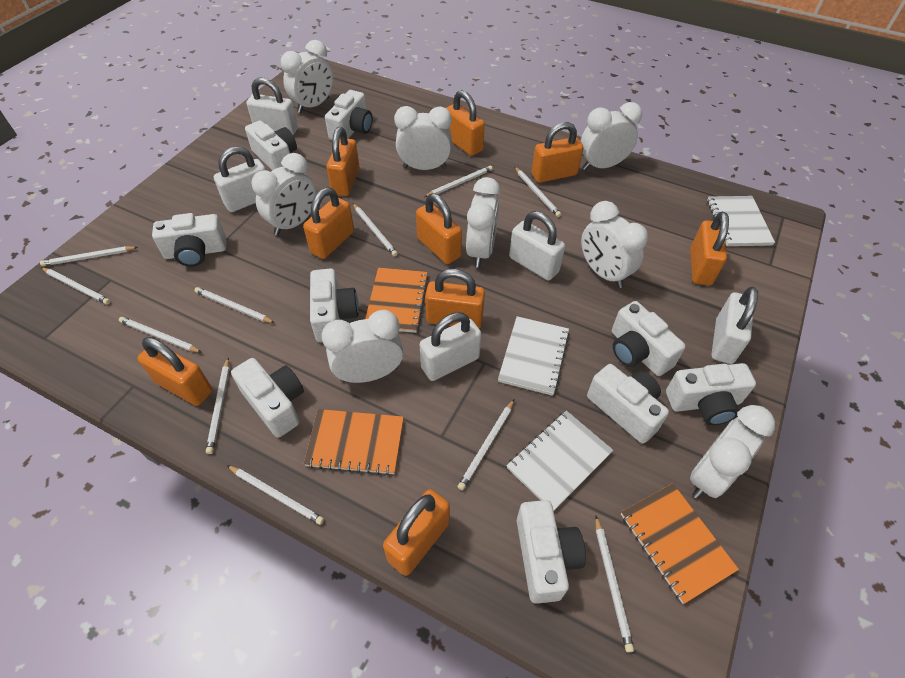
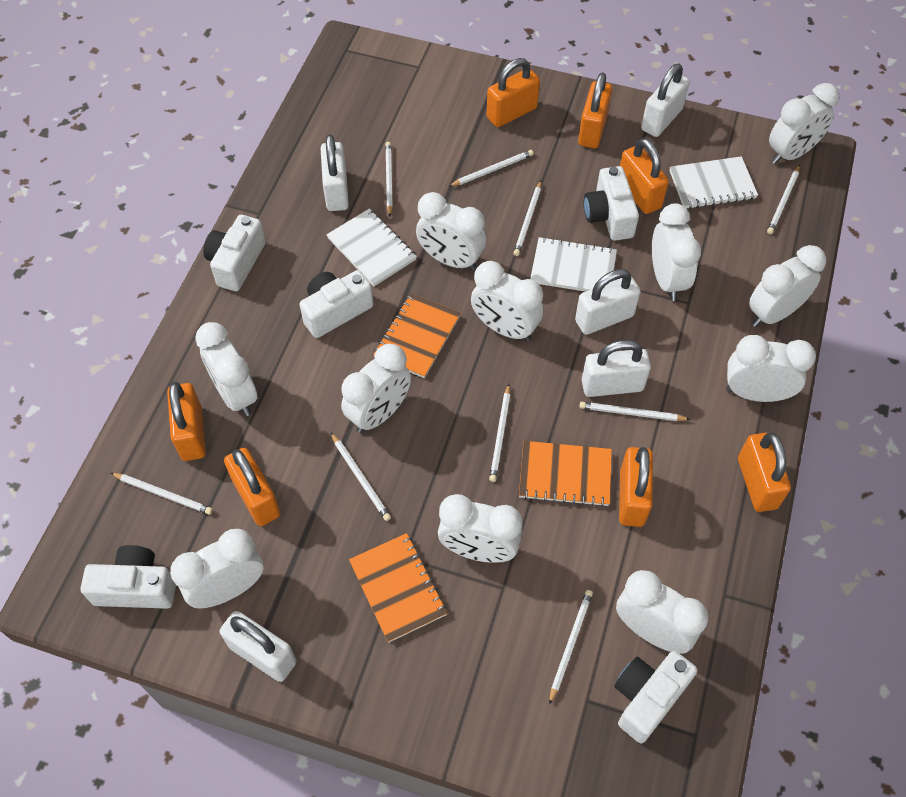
orange padlock: [137,337,212,406] [303,187,354,259] [326,127,360,196] [383,489,450,576] [416,193,462,264] [425,269,485,329] [446,90,485,156] [532,122,583,183] [690,212,729,285] = 9 -> [167,382,206,461] [224,448,280,526] [487,58,540,127] [578,73,612,148] [619,447,653,527] [620,138,669,214] [738,432,791,512] = 7
white camera: [152,213,226,267] [231,358,304,438] [245,120,297,171] [310,269,359,342] [325,90,373,140] [517,500,586,604] [587,364,669,444] [612,301,686,376] [666,363,756,425] = 9 -> [81,545,176,609] [203,215,266,291] [299,270,373,338] [584,166,639,241] [614,651,698,743] = 5
white clock: [251,153,316,236] [281,40,333,113] [322,310,403,383] [394,106,452,170] [466,177,500,268] [581,102,642,170] [581,201,648,288] [690,405,775,499] = 8 -> [170,529,264,608] [195,322,258,416] [341,344,411,433] [416,192,486,271] [438,494,523,563] [471,261,543,342] [616,570,708,654] [652,203,701,301] [726,335,816,402] [749,245,826,327] [769,83,839,164] = 11
white pencil: [40,246,138,266] [42,268,110,305] [119,317,202,353] [194,287,274,323] [206,358,230,454] [227,465,324,525] [353,203,398,257] [424,165,493,197] [458,400,514,490] [515,167,561,217] [595,516,634,653] = 11 -> [111,473,213,515] [331,433,391,521] [385,142,393,216] [448,150,533,187] [489,384,510,482] [513,181,541,256] [549,590,593,705] [579,402,691,421] [767,165,800,234] = 9

